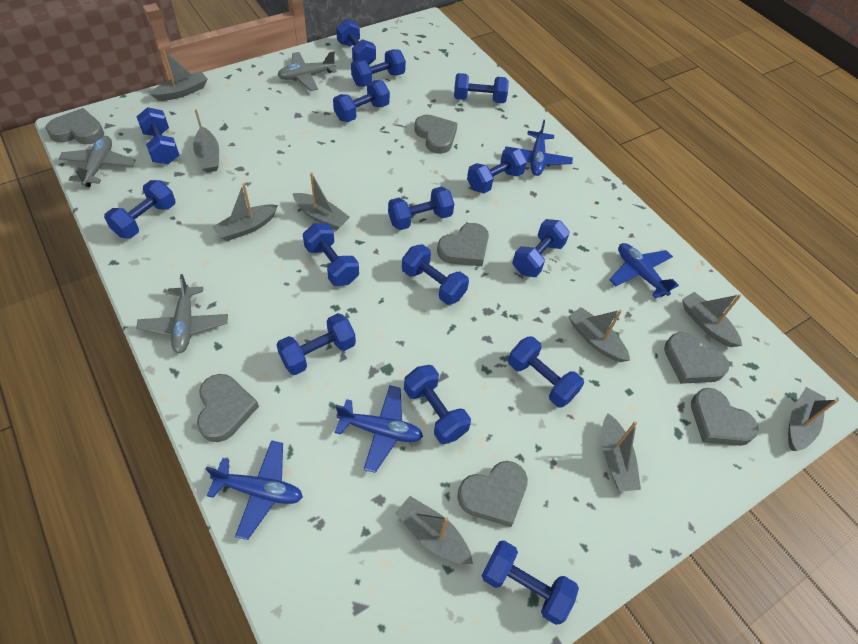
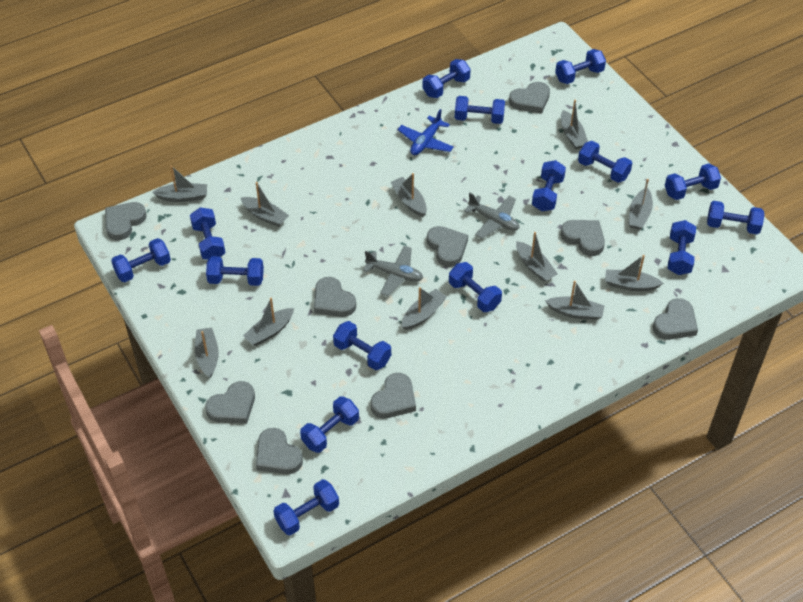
blue plane: [206,440,303,540] [335,385,423,473] [505,120,573,176] [610,243,679,299] = 4 -> [398,109,454,155] = 1
grey boat: [150,50,208,101] [193,109,219,172] [213,183,278,241] [293,172,350,230] [395,496,473,564] [568,307,630,362] [602,413,641,492] [682,292,742,347] [788,387,838,451] = 9 -> [152,165,207,202] [195,328,219,378] [241,182,289,227] [243,298,294,346] [390,173,427,217] [402,287,447,330] [516,232,558,282] [545,281,604,320] [561,100,588,149] [605,255,663,291] [628,179,653,230] = 11
grey heart: [46,108,104,144] [197,374,259,442] [414,115,458,154] [437,223,489,266] [457,461,528,527] [664,332,729,384] [691,388,759,446] = 7 -> [105,202,147,240] [205,381,255,424] [256,428,303,474] [314,277,356,317] [371,373,416,418] [427,226,468,267] [509,82,550,114] [561,220,605,256] [653,298,698,340] = 9
grey plane: [58,136,136,187] [136,274,228,353] [278,51,337,91] = 3 -> [363,246,423,296] [464,193,519,239] = 2

